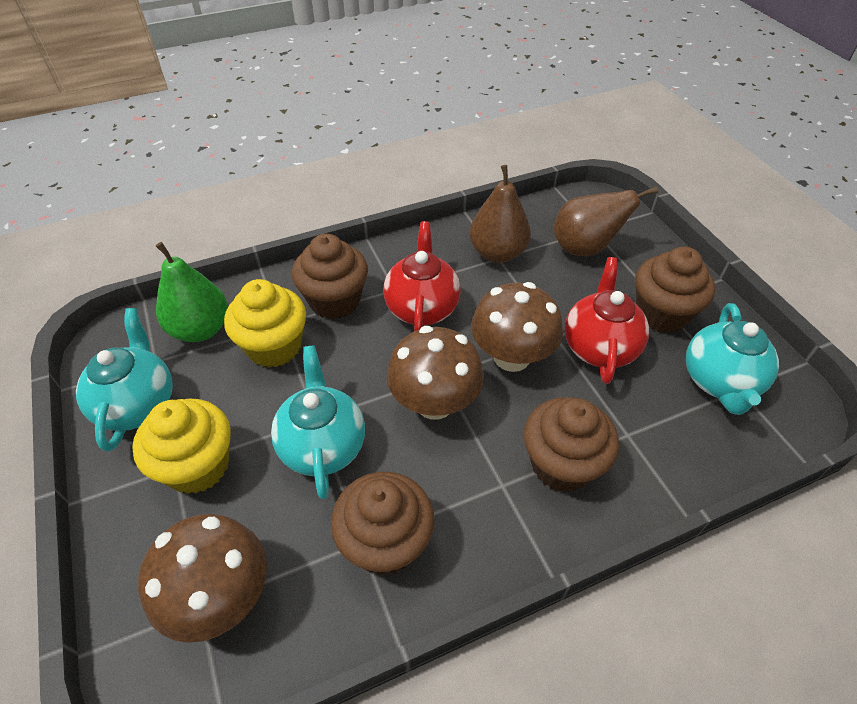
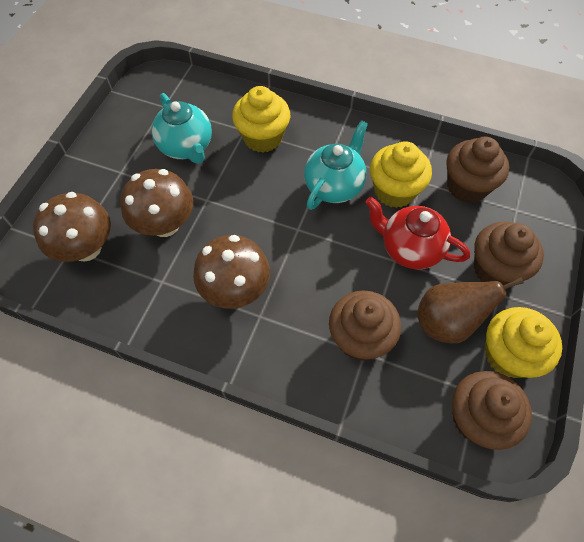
brown pear: [470,165,531,263] [553,187,658,256] = 2 -> [417,278,524,344] = 1
green pear: [156,242,228,342] = 1 -> none = 0
red teapot: [383,221,461,331] [565,257,649,384] = 2 -> [366,197,470,270] = 1
turquoise teapot: [76,308,173,452] [271,345,365,499] [686,303,779,415] = 3 -> [152,93,212,164] [304,120,368,210] = 2
yellow cupcake: [132,399,231,494] [224,279,306,368] = 2 -> [232,86,290,153] [370,141,432,208] [485,307,562,378] = 3

